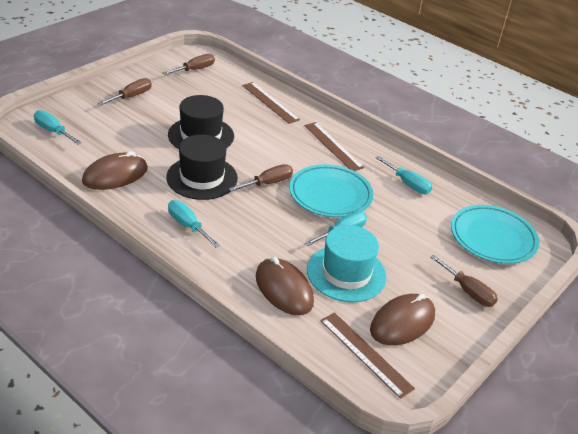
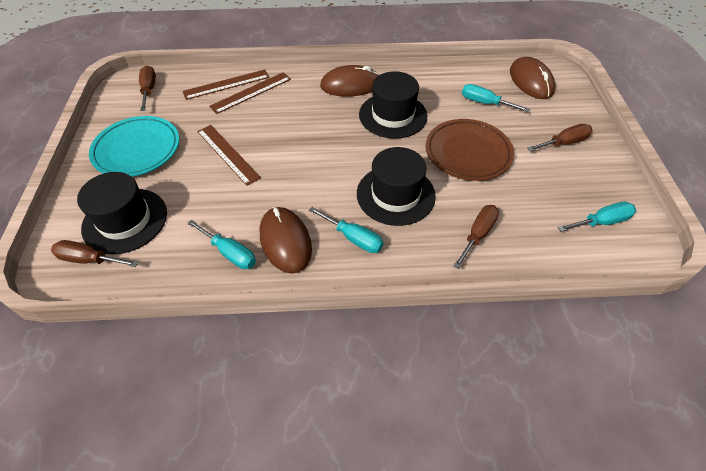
black hat: [166,135,238,200] [168,95,234,149] = 2 -> [77,172,167,254] [357,147,436,226] [359,71,427,139] = 3
brown plate: none = 0 -> [426,119,514,181] = 1
turquoise hat: [307,225,387,302] = 1 -> none = 0
turquoise plate: [290,164,373,217] [451,205,539,264] = 2 -> [89,116,179,177] = 1

